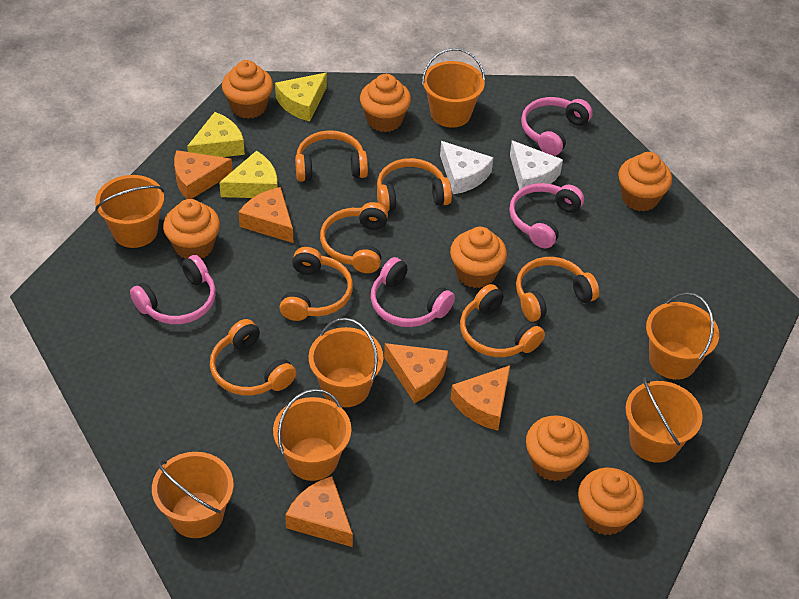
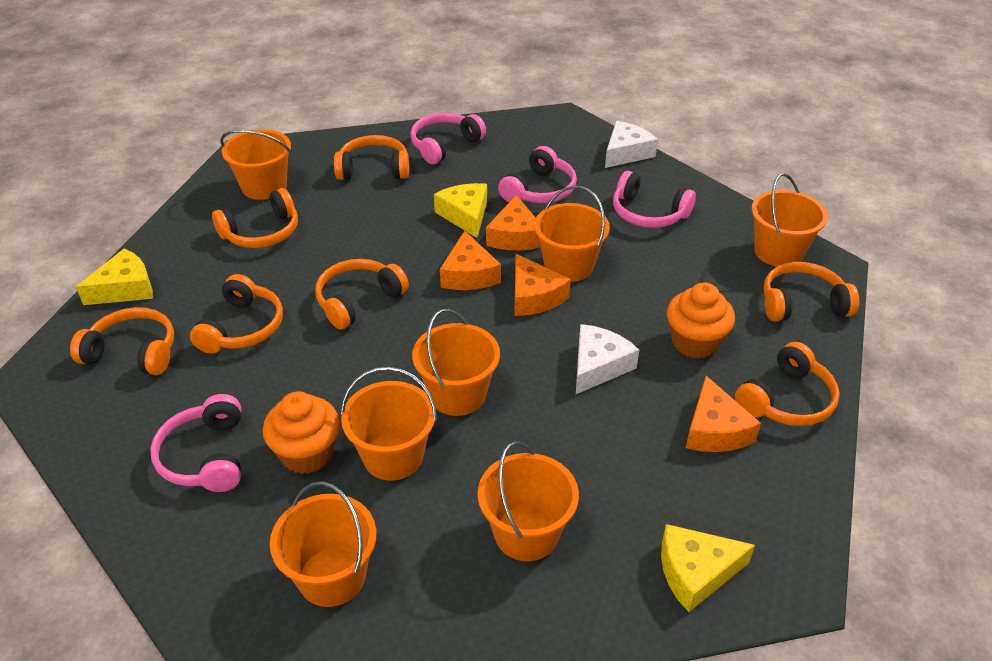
orange cheese: [174,150,233,199] [238,187,293,243] [285,476,353,547] [384,343,448,403] [450,365,510,431] = 5 -> [440,231,501,290] [486,195,541,250] [514,254,571,316] [686,376,761,452] = 4
orange cupcake: [163,199,220,259] [222,60,273,119] [360,74,411,132] [450,227,507,288] [526,415,590,482] [578,468,644,535] [618,152,672,212] = 7 -> [263,391,340,474] [667,283,735,359] = 2

